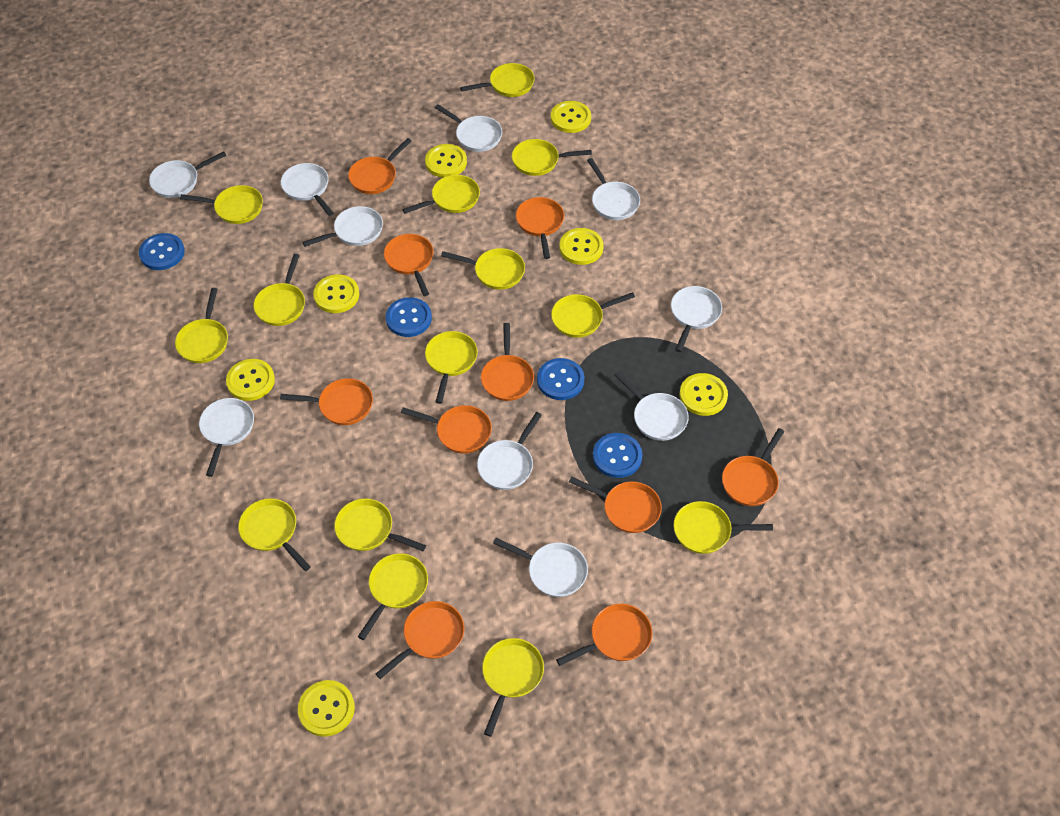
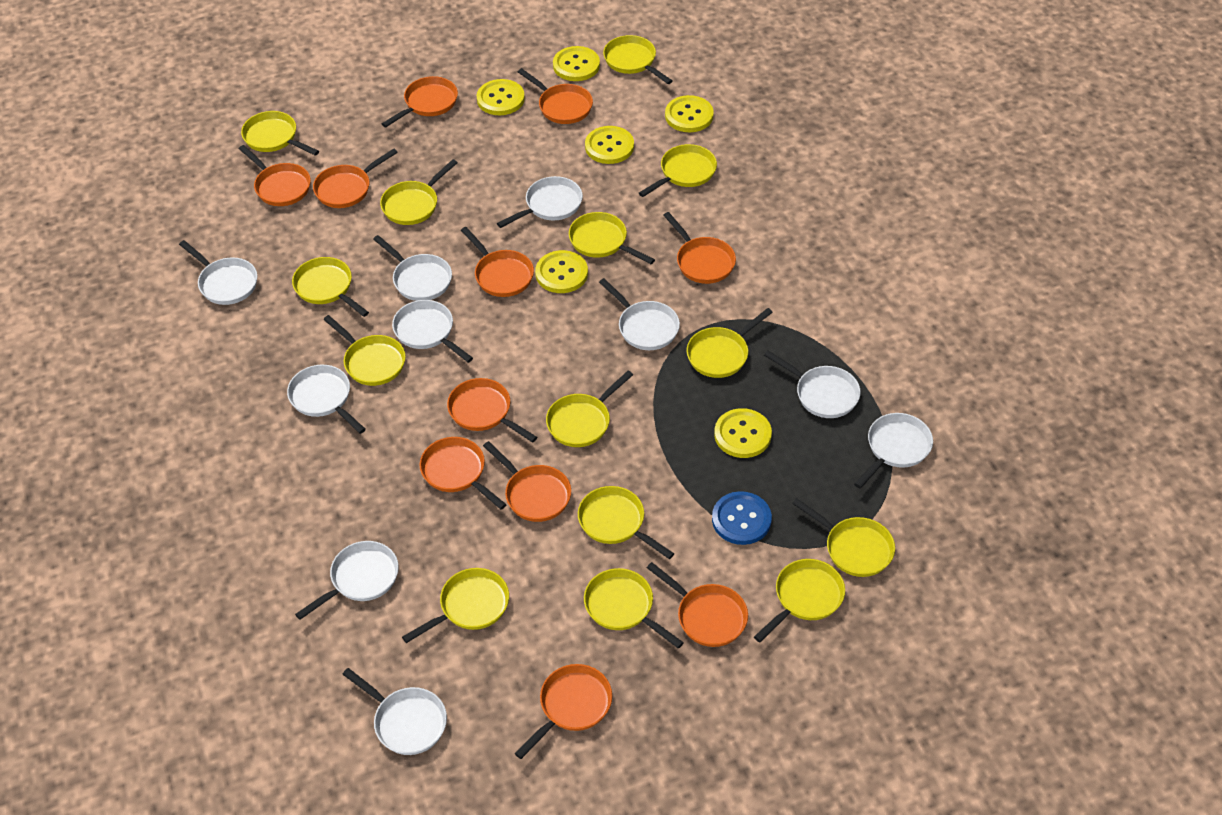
blue button: [139,233,185,270] [386,297,432,337] [537,358,584,400] [593,433,642,478] = 4 -> [712,491,772,545] = 1
orange pan: [280,378,373,425] [348,138,411,194] [376,601,464,679] [384,234,434,296] [401,405,492,454] [481,323,534,401] [516,197,564,259] [556,604,653,666] [569,477,662,533] [722,428,784,506] = 10 -> [239,145,311,206] [313,148,398,208] [382,76,458,128] [420,437,507,510] [447,378,537,442] [461,227,534,297] [483,441,571,522] [515,664,612,759] [518,68,593,124] [647,562,748,647] [663,212,736,284] = 11
yellow button: [226,359,275,401] [298,680,355,737] [313,274,359,313] [425,144,467,178] [551,101,591,133] [560,228,604,265] [679,373,728,416] = 7 -> [476,79,525,115] [535,250,588,293] [553,46,600,81] [585,126,634,164] [665,95,714,132] [714,408,772,458] = 6

